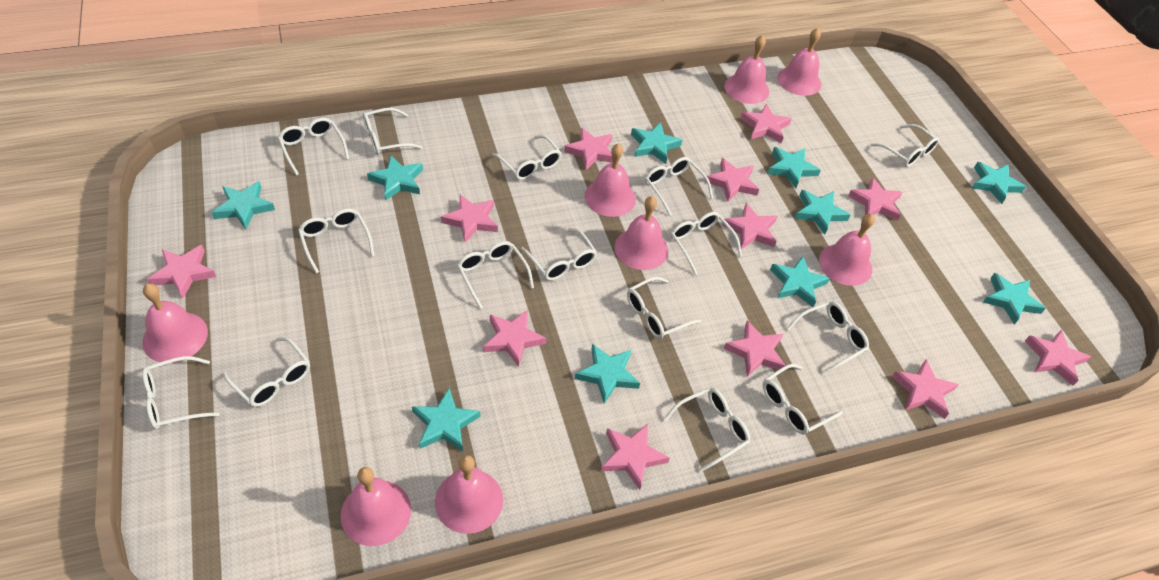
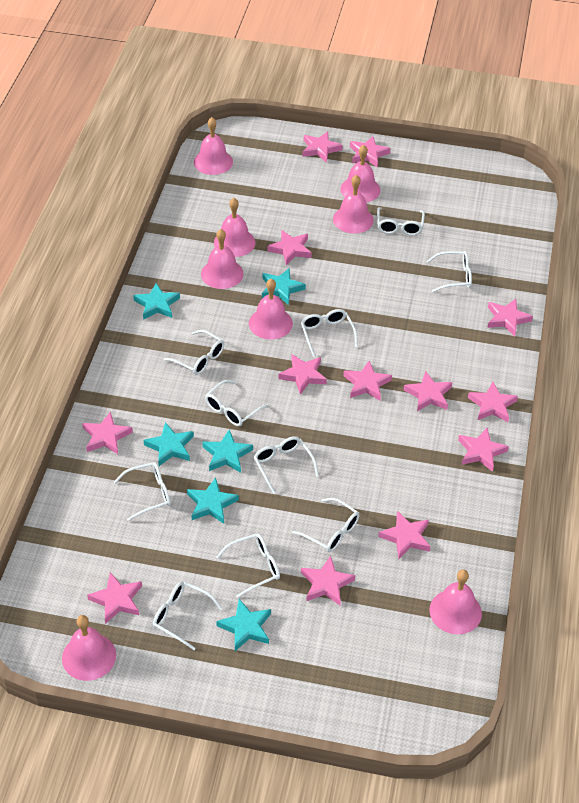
pink star: [147,245,216,299] [441,195,498,242] [483,310,547,367] [564,128,613,170] [601,424,670,490] [705,158,759,202] [723,203,777,249] [724,320,786,377] [740,104,792,143] [848,177,903,221] [892,360,959,419] [1025,330,1091,386] = 12 -> [82,411,133,454] [87,572,142,624] [268,230,311,265] [278,354,327,394] [301,556,355,605] [302,131,343,163] [343,361,392,401] [350,136,391,167] [378,511,431,559] [403,371,452,411] [458,428,509,472] [468,382,518,422] [487,299,533,336] = 13
turquoise star: [212,181,275,229] [367,155,423,201] [412,388,480,452] [575,344,640,404] [631,122,682,164] [767,147,821,188] [770,256,830,307] [795,190,851,234] [972,162,1026,204] [983,273,1046,325] = 10 -> [133,283,180,320] [144,422,194,466] [187,478,239,524] [202,430,253,473] [216,599,271,651] [262,268,306,305] = 6
white glasses: [142,356,220,429] [223,337,310,407] [278,118,349,175] [298,209,374,273] [363,108,423,155] [457,241,534,309] [492,135,562,180] [521,229,597,281] [627,277,702,339] [645,157,713,216] [664,388,750,472] [671,212,742,275] [763,364,843,434] [787,301,869,374] [871,124,939,167] = 15 -> [114,462,170,521] [153,581,222,650] [164,330,224,375] [205,380,269,426] [216,534,280,598] [254,436,319,494] [292,498,360,552] [301,309,358,357] [377,207,425,235] [427,251,472,292] = 10

